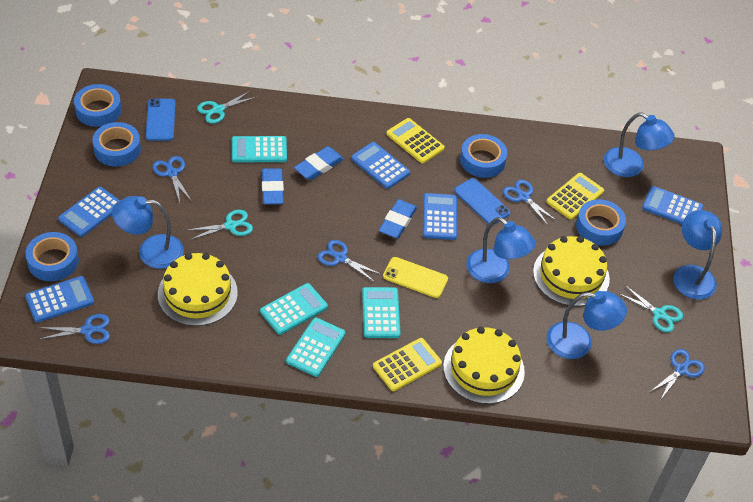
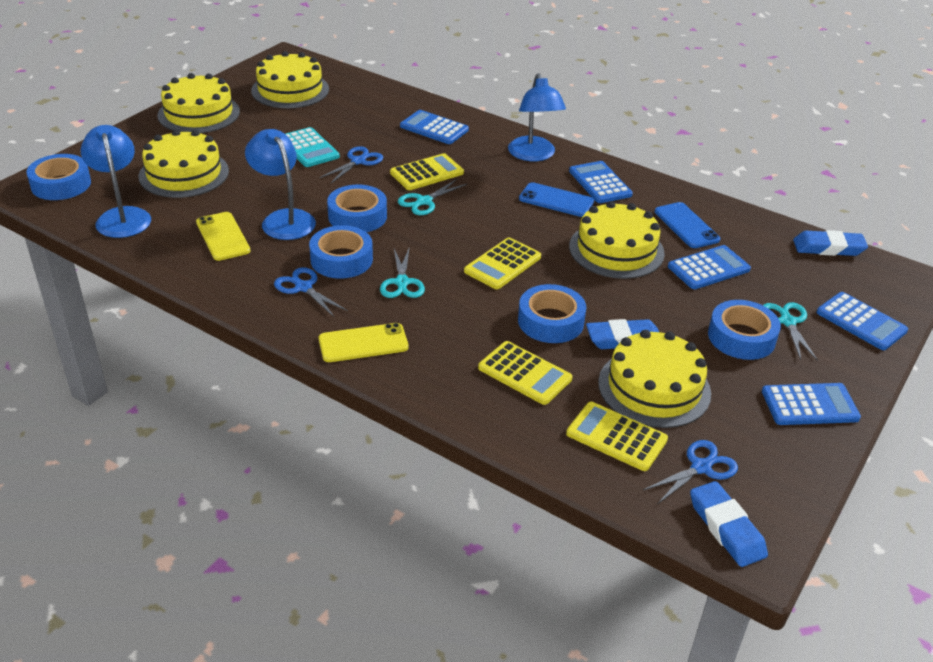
blue lamp: [112,196,184,269] [466,217,536,283] [547,291,627,359] [604,113,675,177] [673,210,722,300] = 5 -> [81,125,151,238] [245,129,316,240] [508,73,566,161] = 3
blue scissors: [39,314,110,344] [152,156,191,203] [317,240,382,282] [503,179,557,225] [650,349,705,400] = 5 -> [274,267,348,318] [319,146,383,184] [643,440,738,504] = 3
turquoise calculator: [232,136,287,162] [260,283,328,335] [286,317,346,377] [362,287,401,338] = 4 -> [286,127,340,167] = 1
yellow cake: [158,253,238,326] [443,326,525,404] [533,236,610,306] = 3 -> [138,129,229,198] [157,73,240,133] [251,51,329,108] [569,201,665,279] [598,330,711,428] = 5
yellow calculator: [373,338,442,391] [386,118,445,164] [546,173,604,220] = 3 -> [390,153,464,190] [464,238,541,289] [478,341,573,405] [566,402,668,471] = 4
yellow phone: [383,257,448,298] = 1 -> [196,212,250,261] [319,323,409,362] = 2

